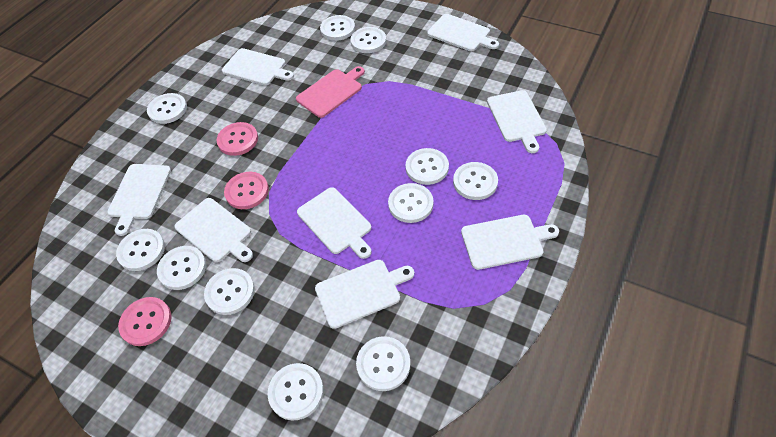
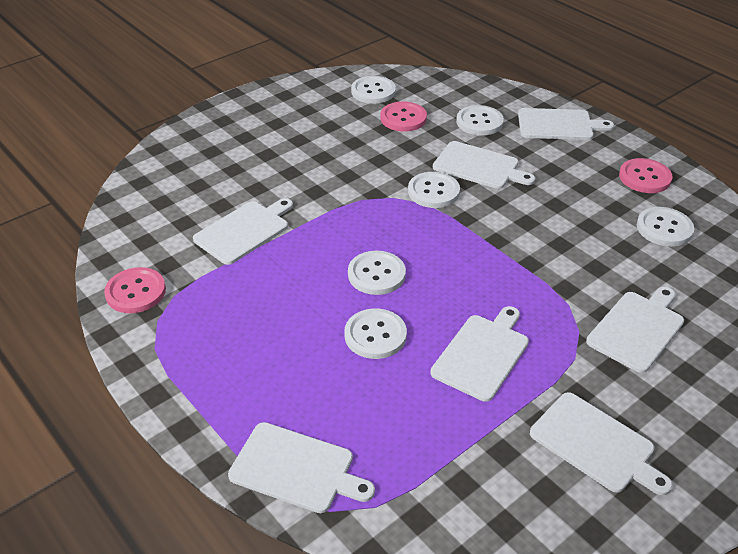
pink cutting board: [296,66,365,118] = 1 -> none = 0
white button: [116,229,165,271] [147,93,187,124] [157,246,206,290] [204,268,255,315] [268,363,324,420] [320,15,355,41] [350,27,386,53] [356,336,411,391] [388,183,434,223] [405,148,449,185] [453,162,498,200] = 11 -> [344,308,407,359] [348,251,406,295] [351,76,396,104] [408,172,460,208] [456,105,504,135] [637,207,694,247] = 6
white cutting board: [107,164,171,236] [175,198,253,262] [222,48,294,85] [297,187,372,259] [315,260,414,329] [427,14,499,51] [461,215,559,270] [487,90,547,153] = 8 -> [193,198,293,265] [228,422,375,513] [430,306,529,402] [433,141,535,189] [518,108,614,140] [530,392,673,495] [586,287,684,373] = 7

